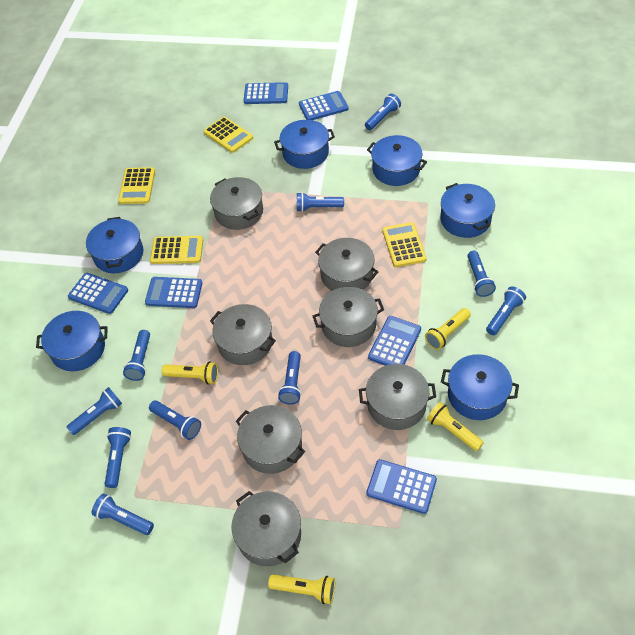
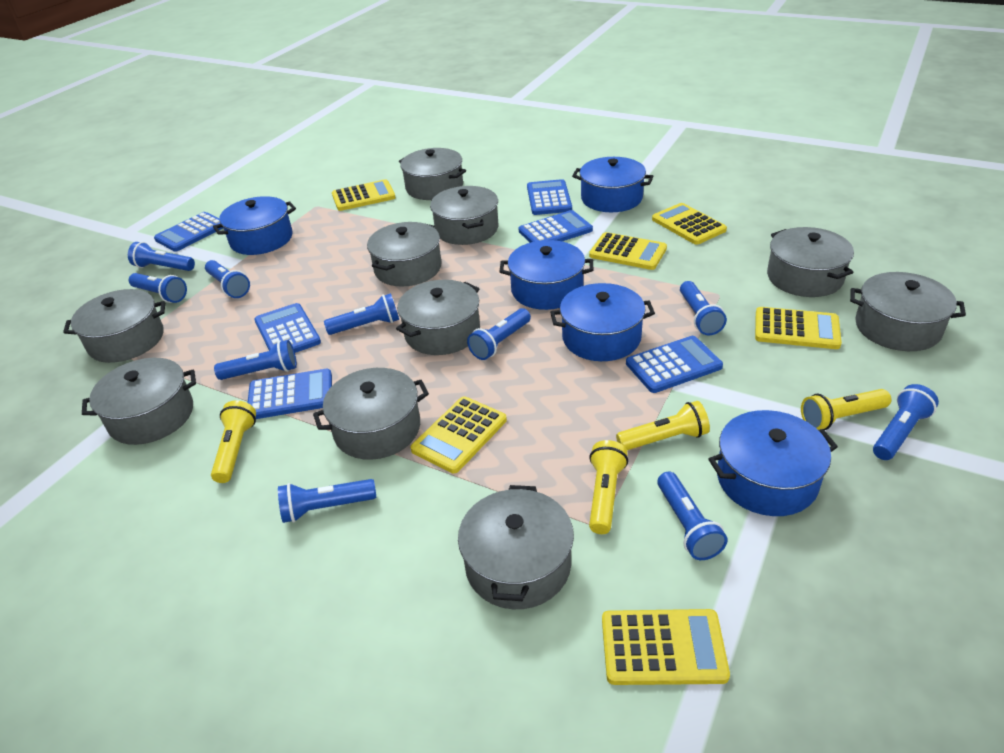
blue pot: [36,311,108,371] [86,217,143,273] [274,120,335,169] [367,135,427,186] [440,183,495,238] [441,354,519,420] = 6 -> [213,196,296,255] [499,240,594,310] [550,283,655,361] [572,157,653,212] [708,410,838,516] = 5
grey pot: [210,177,263,230] [210,304,276,365] [231,491,301,566] [236,405,305,474] [313,287,384,347] [315,238,378,291] [359,364,436,430] = 7 -> [63,289,165,363] [82,358,196,445] [313,368,429,460] [367,222,442,287] [396,280,480,355] [399,148,466,200] [430,186,498,245] [458,485,574,609] [767,227,854,297] [850,272,966,351] = 10
yellow calculator: [118,167,155,204] [150,236,203,264] [203,117,253,153] [382,222,426,267] = 4 -> [332,179,396,211] [410,396,507,473] [589,232,667,270] [602,609,730,685] [652,203,727,245] [755,307,842,349] = 6

